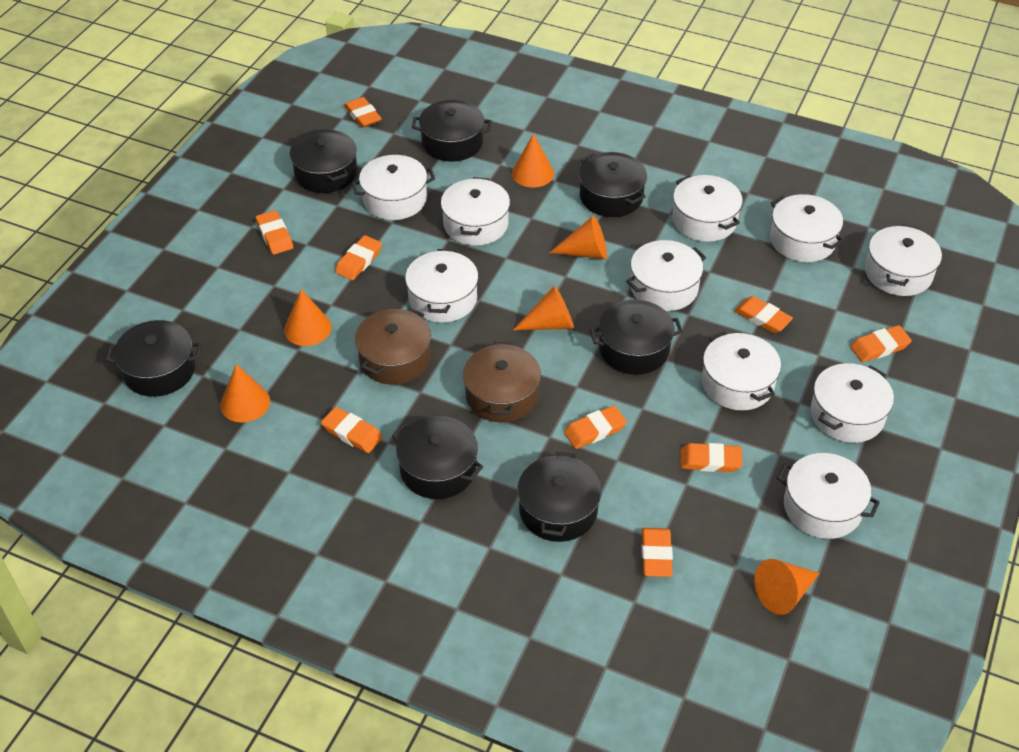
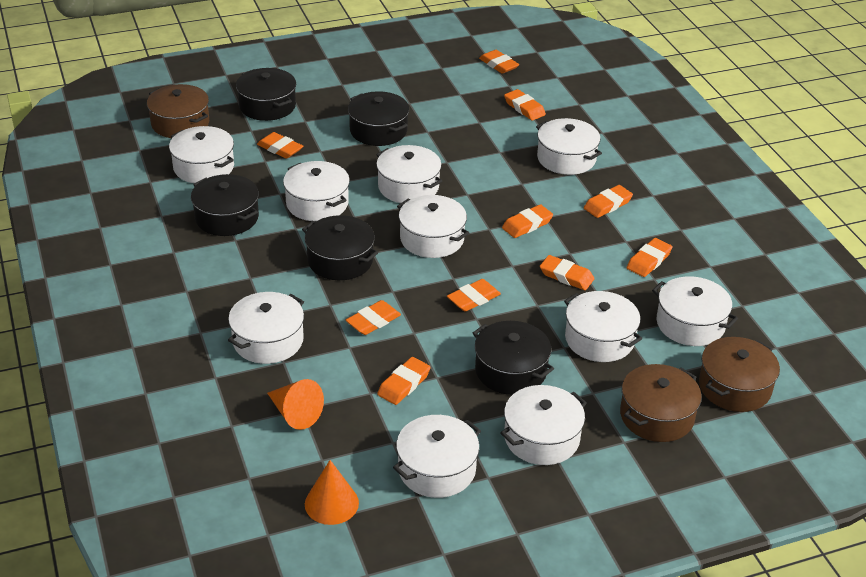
black pot: [106,320,201,397] [290,129,357,193] [392,416,483,499] [412,100,492,162] [517,452,601,542] [579,152,647,217] [590,299,683,375] = 7 -> [191,174,259,236] [236,68,296,121] [302,215,379,280] [348,91,409,146] [473,321,554,395] = 5
brown pot: [355,308,431,385] [463,342,541,423] = 2 -> [147,84,209,138] [620,364,702,442] [699,337,780,412] = 3
orange cone: [220,364,270,423] [284,289,331,346] [512,133,554,187] [513,285,574,330] [549,216,607,259] [754,559,820,615] = 6 -> [267,379,324,430] [305,460,359,525] = 2
orange eraser: [256,210,293,255] [321,407,383,453] [335,235,382,280] [344,97,382,128] [564,405,627,449] [641,528,673,577] [681,443,742,472] [734,296,793,333] [850,325,912,362] = 9 -> [257,132,303,159] [346,300,401,335] [377,357,431,405] [447,279,501,311] [479,50,519,74] [502,204,553,238] [504,89,546,121] [540,255,594,290] [584,185,633,218] [627,238,672,277] = 10

